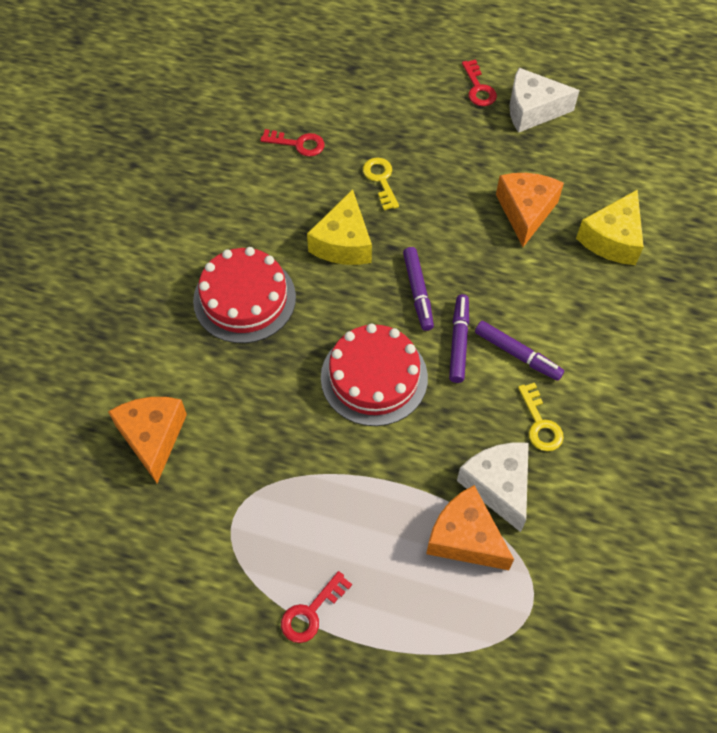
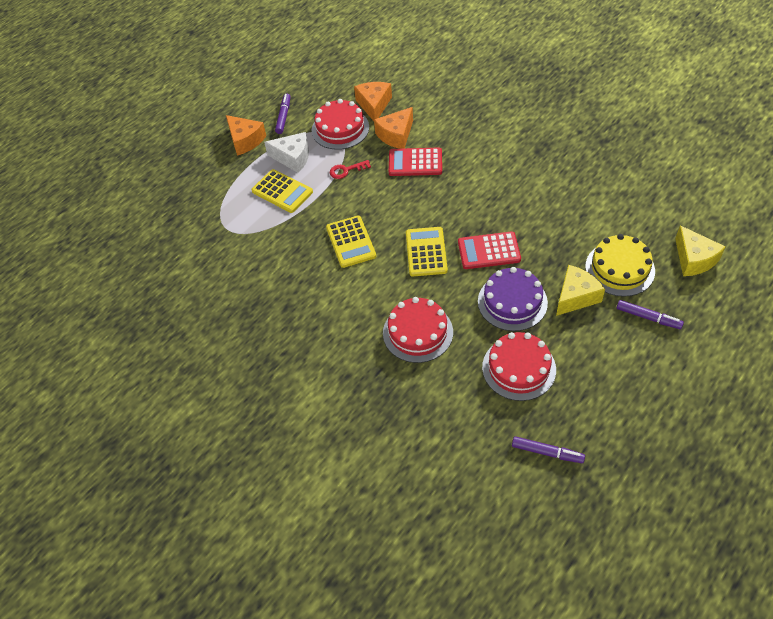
purple cake: none = 0 -> [478,267,548,331] = 1
red cake: [193,247,296,343] [321,324,428,426] = 2 -> [312,99,369,150] [383,297,453,363] [482,332,556,401] = 3
red calculator: none = 0 -> [389,147,442,176] [458,231,521,269] = 2
red key: [260,129,324,157] [281,571,352,643] [462,59,497,106] = 3 -> [330,160,371,179] = 1
white cheese: [457,442,529,532] [509,68,580,133] = 2 -> [264,132,309,173] = 1
yellow cake: none = 0 -> [585,234,655,297] = 1
yellow calculator: none = 0 -> [251,169,313,213] [326,216,376,268] [406,227,448,276] = 3
yellow key: [363,157,399,210] [518,383,564,451] = 2 -> none = 0

